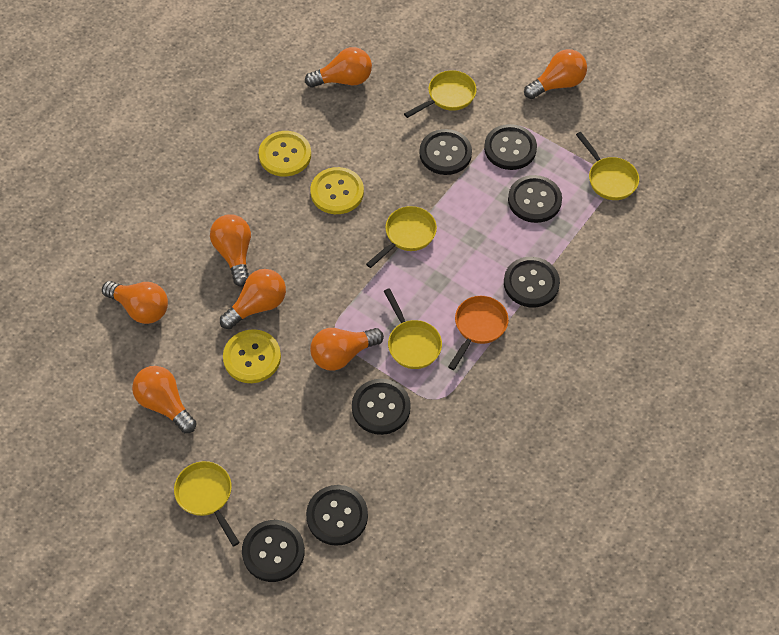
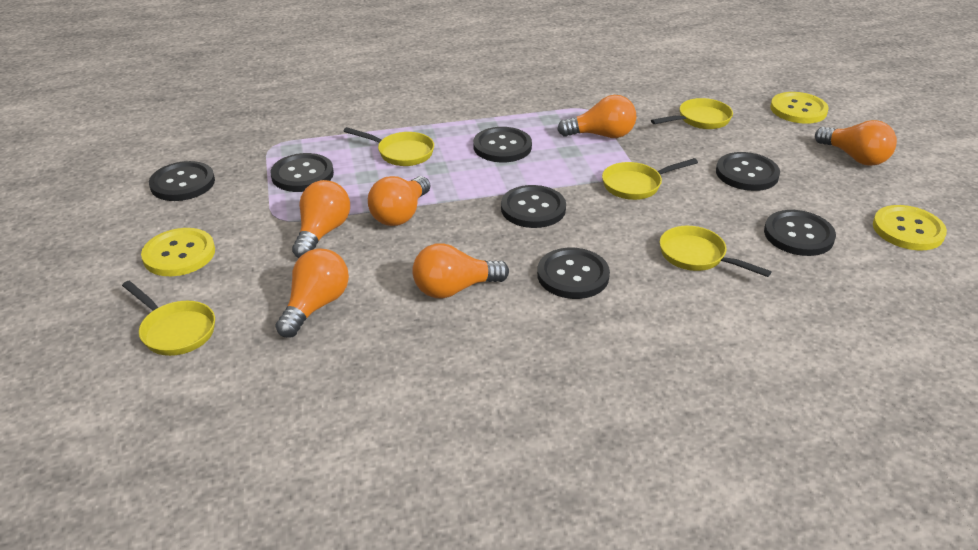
orange light bulb: [102,281,168,324] [132,366,197,433] [210,214,251,287] [220,269,286,329] [305,47,372,88] [310,328,384,371] [524,49,587,99] = 7 -> [275,248,349,338] [292,180,350,258] [368,176,431,226] [412,243,509,299] [557,95,636,138] [815,120,897,166] = 6
orange pan: [448,296,509,370] = 1 -> none = 0

